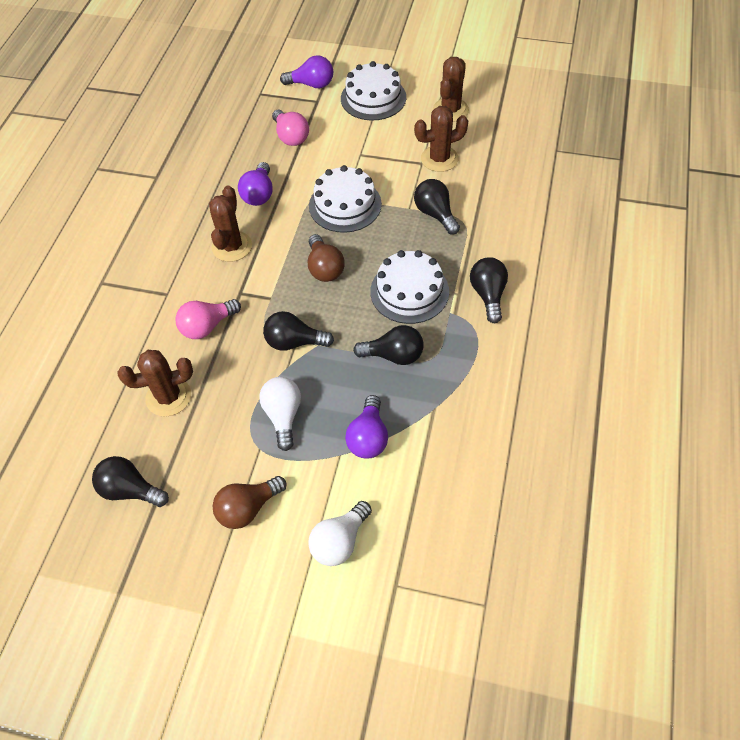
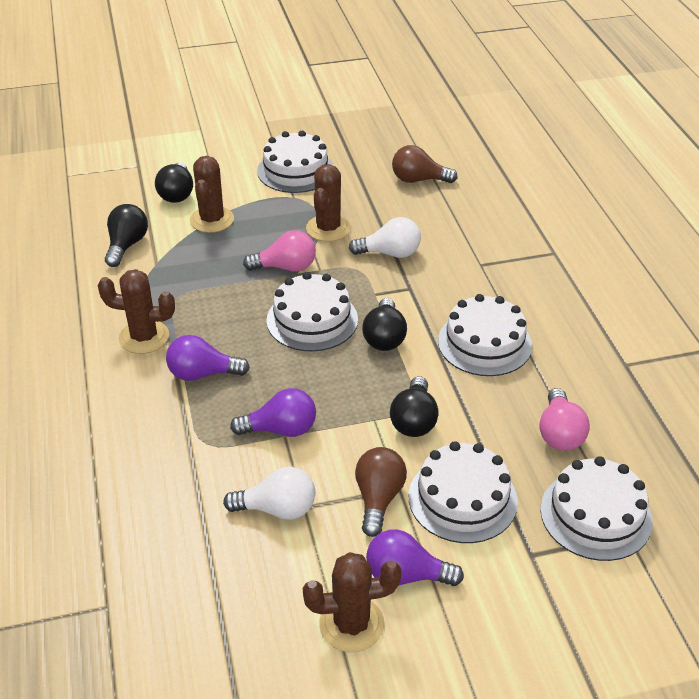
black light bulb: [92,456,169,507] [263,311,334,351] [353,325,424,365] [414,179,460,235] [470,257,508,323] = 5 -> [105,204,148,267] [155,162,193,203] [362,298,407,351] [390,376,439,437] = 4
white cake: [309,165,382,233] [341,61,406,121] [370,250,449,324] = 3 -> [257,131,334,193] [266,272,358,351] [409,441,518,543] [438,294,532,376] [540,456,653,561] = 5

